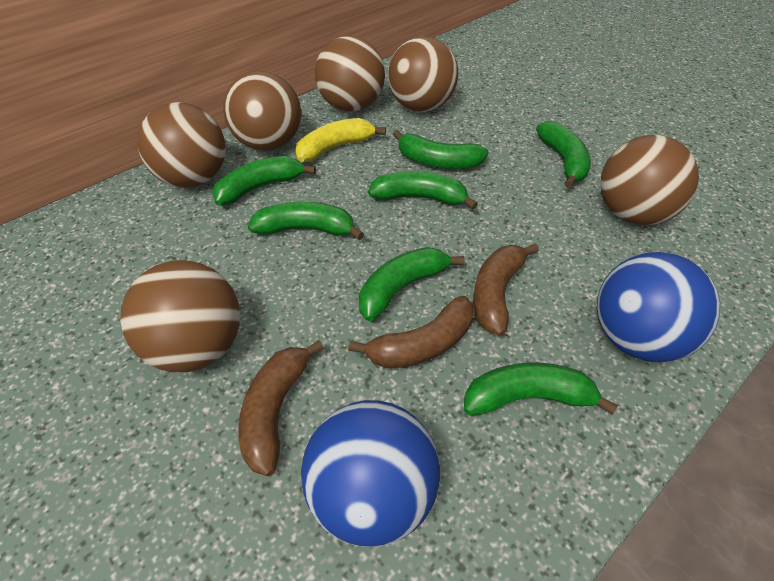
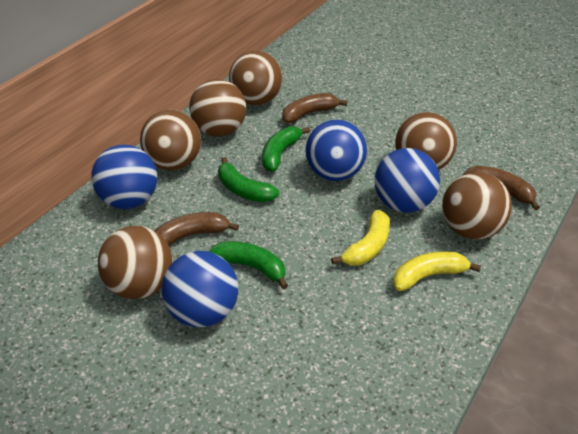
blue ball: [301,400,440,547] [597,252,720,363] = 2 -> [91,145,157,209] [162,251,238,327] [305,119,367,181] [374,148,440,213] = 4
green banana: [212,156,316,206] [248,202,364,240] [359,247,464,321] [368,171,478,209] [393,130,489,169] [464,362,618,416] [536,121,591,188] = 7 -> [208,241,288,289] [218,157,279,202] [262,126,310,172] = 3
yellow banana: [295,118,386,162] = 1 -> [331,210,390,266] [393,251,481,291] = 2

